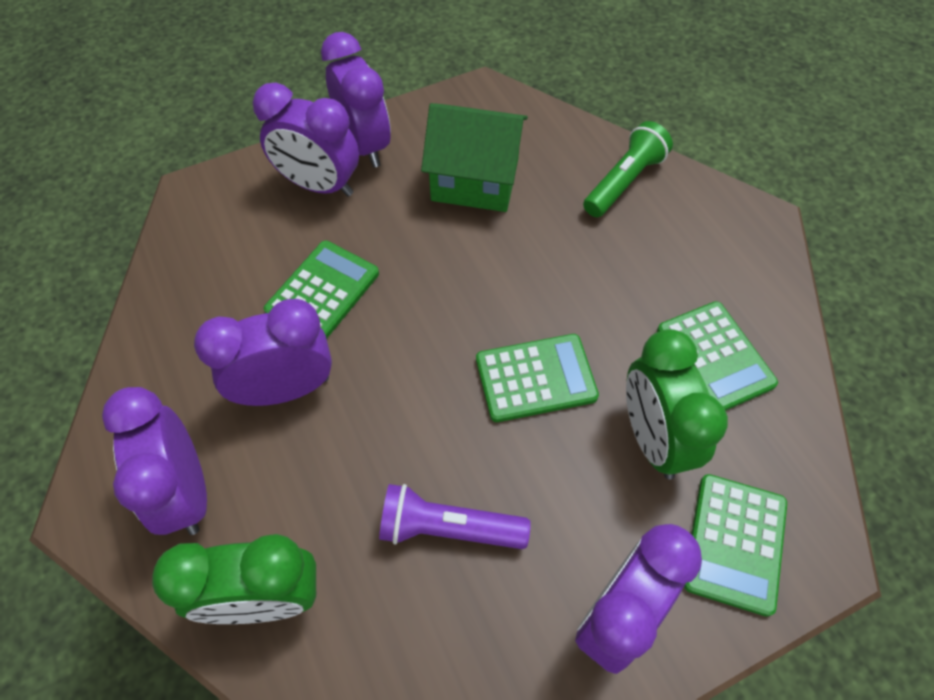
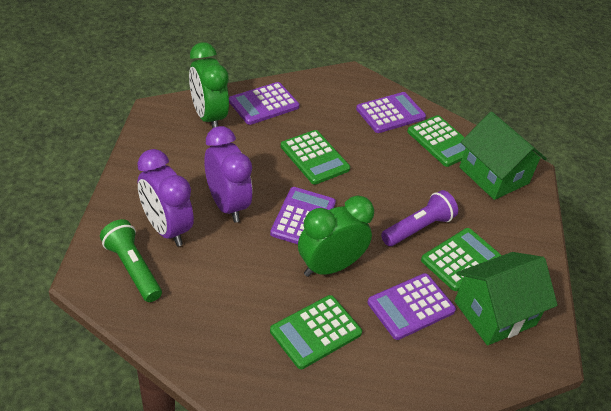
green house: [421,103,528,212] = 1 -> [454,252,558,346] [459,112,547,200] = 2
purple calculator: none = 0 -> [229,82,300,125] [270,187,336,244] [356,92,426,133] [367,273,456,340] = 4
purple clock: [102,387,207,535] [194,299,332,406] [253,83,359,197] [321,32,391,167] [575,524,702,674] = 5 -> [137,149,194,246] [204,126,252,223] = 2

